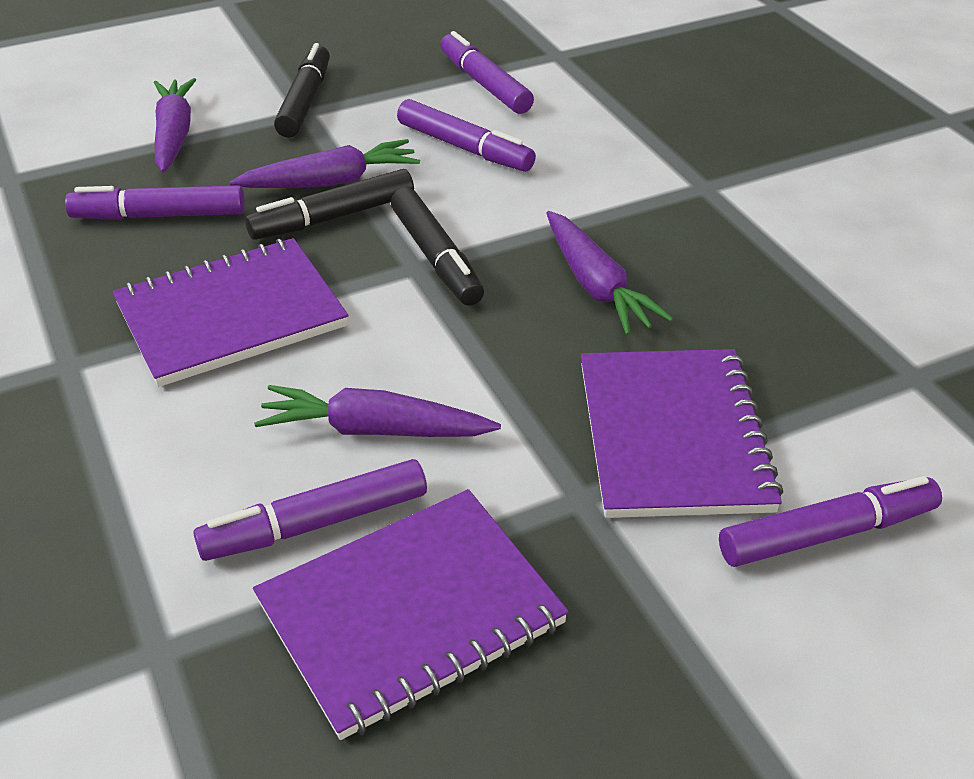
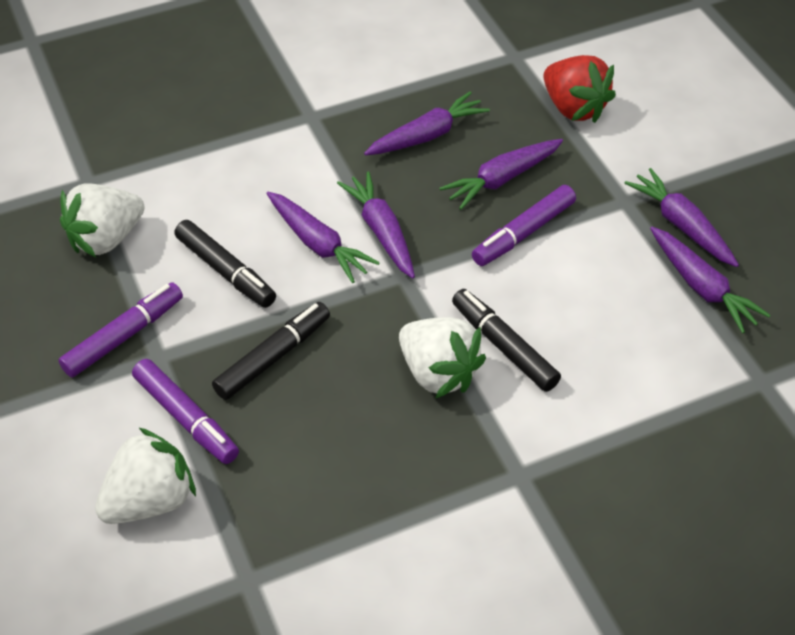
purple carrot: [154,78,196,173] [230,139,420,188] [254,385,501,437] [546,211,673,335] = 4 -> [266,192,380,283] [337,171,415,278] [364,91,490,155] [439,139,563,210] [624,168,739,267] [650,227,771,334] = 6
purple marker: [65,185,245,220] [193,459,427,561] [397,99,536,172] [440,31,534,114] [719,476,942,567] = 5 -> [58,282,183,378] [132,359,239,464] [472,185,576,266] = 3
purple notebook: [112,238,348,387] [253,489,569,740] [581,349,783,518] = 3 -> none = 0
red strawberry: none = 0 -> [543,55,616,123] = 1
white strawberry: none = 0 -> [60,183,145,257] [95,427,196,524] [399,317,486,399] = 3

